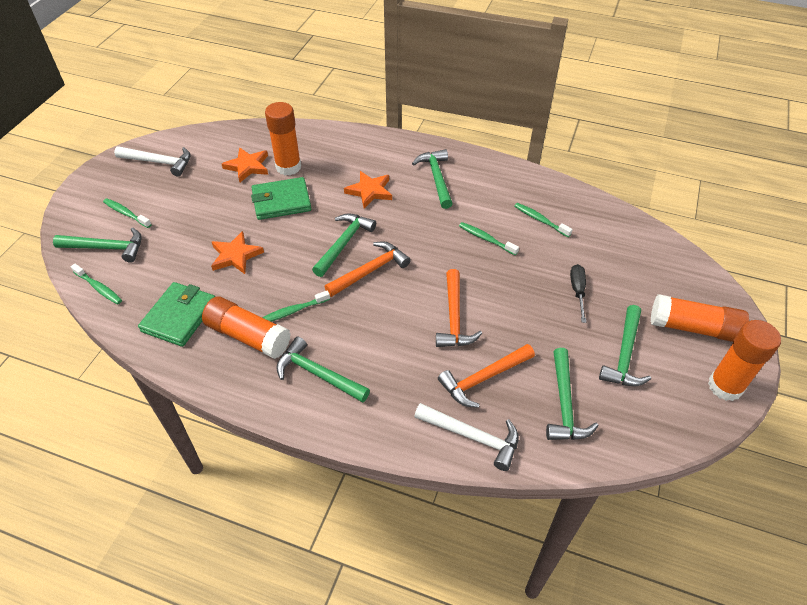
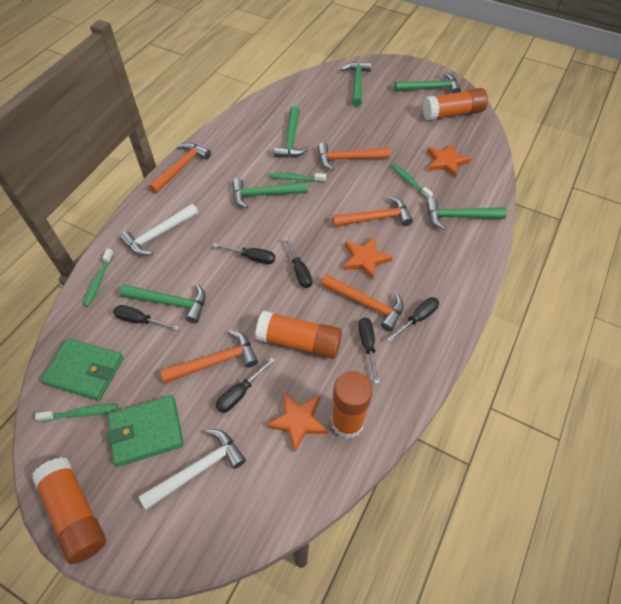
black screwdriver: [570,264,586,323] = 1 -> [113,305,179,330] [213,243,275,264] [216,358,275,413] [284,237,312,288] [358,318,380,384] [387,297,439,342] = 6
green toothbrush: [71,264,122,304] [103,199,152,228] [262,291,330,322] [459,222,519,255] [514,203,573,237] = 5 -> [35,404,118,422] [83,249,114,307] [268,173,326,182] [391,163,433,200] = 4
orange hammer: [325,241,411,297] [436,269,482,347] [438,344,535,408] = 3 -> [148,143,211,194] [160,330,258,383] [318,143,390,170] [321,275,404,332] [332,196,413,227] = 5

